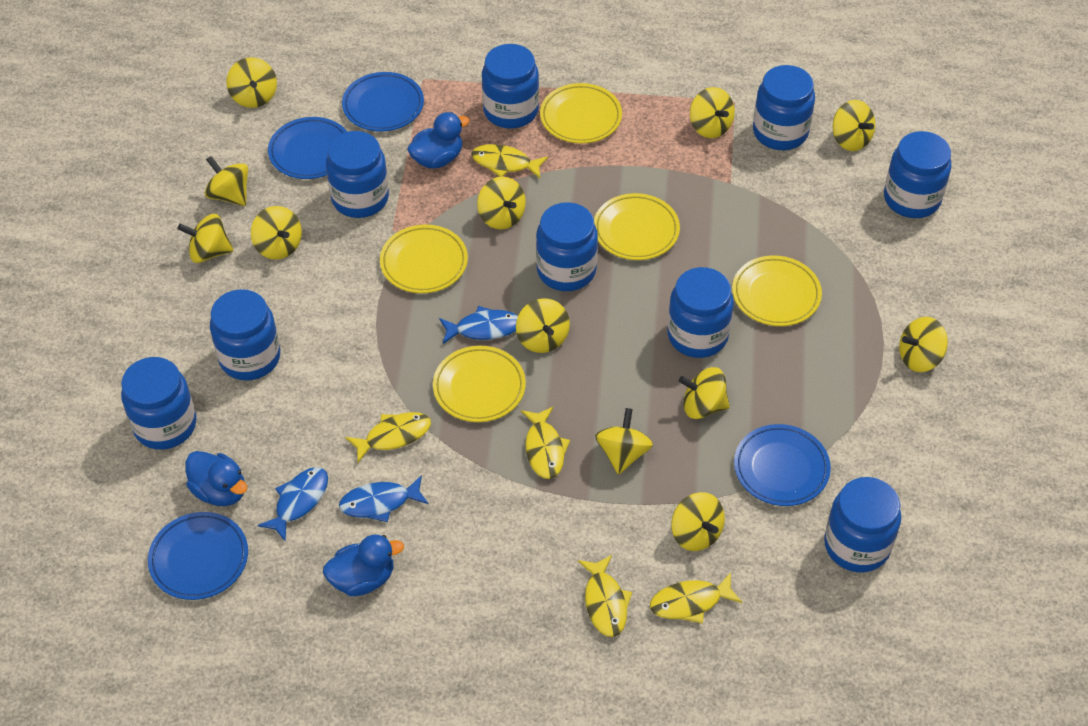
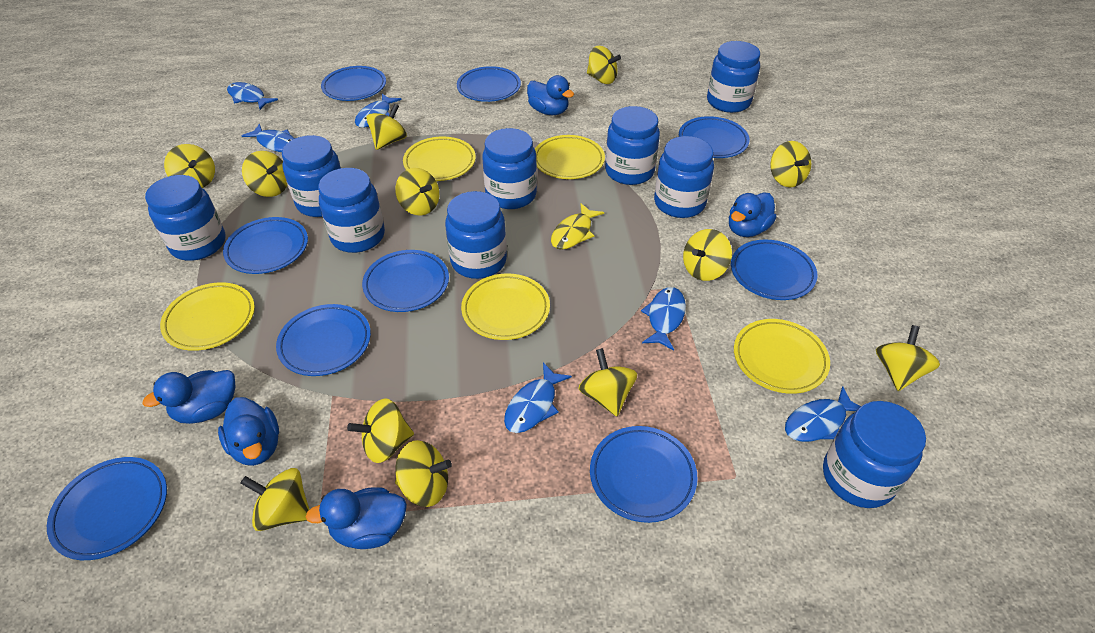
blue duck: [185,451,247,506] [323,534,404,596] [407,112,469,169] = 3 -> [142,370,236,424] [218,397,279,466] [305,487,407,549] [527,75,574,115] [729,192,776,237] = 5
blue fish: [257,467,328,541] [339,475,429,522] [439,306,518,344] = 3 -> [227,82,278,110] [242,124,295,152] [355,94,402,128] [504,363,572,433] [641,287,686,351] [785,386,861,442] = 6
blue plate: [148,512,248,600] [268,117,347,179] [342,72,424,132] [734,424,831,506] = 4 -> [47,457,167,560] [223,217,308,274] [276,304,371,376] [321,66,386,101] [362,250,449,312] [457,66,521,102] [590,426,698,523] [679,116,750,158] [731,240,818,300] = 9
yellow fish: [345,412,431,463] [471,144,548,178] [521,407,570,479] [578,555,632,637] [650,572,742,624] = 5 -> [551,203,604,250] = 1

